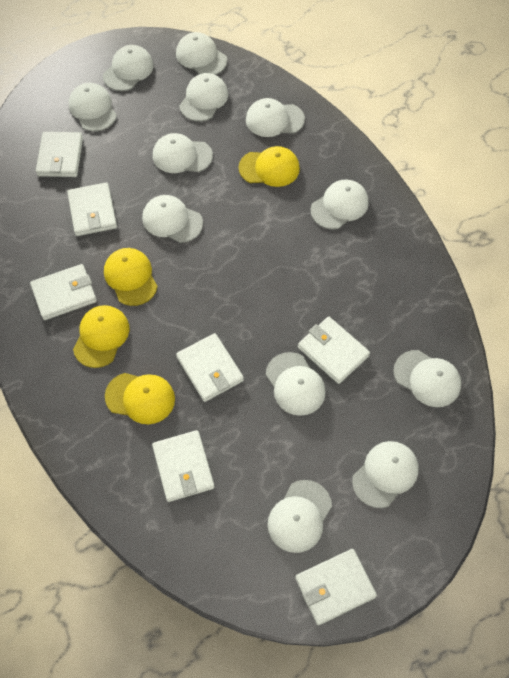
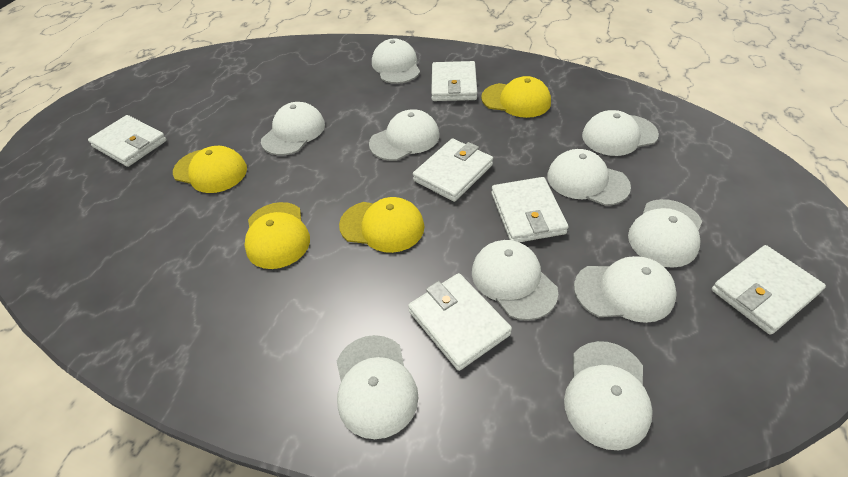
white cap: [69,83,117,132] [103,45,154,91] [142,195,203,243] [153,133,213,173] [176,32,227,75] [179,73,228,122] [246,98,305,137] [266,352,326,416] [268,480,332,553] [311,180,369,230] [352,441,419,508] [393,350,461,407] = 12 -> [261,102,325,155] [337,335,418,439] [369,109,440,161] [372,39,420,84] [472,240,558,320] [547,149,631,206] [564,341,653,450] [574,256,677,323] [582,110,659,156] [628,199,702,268] = 10
white wallet: [30,264,97,320] [36,132,83,177] [67,182,117,236] [152,430,215,502] [176,333,244,402] [295,549,377,625] [298,317,370,384] = 7 -> [88,115,167,167] [408,273,512,371] [413,138,493,202] [431,61,477,101] [491,177,568,242] [712,245,826,335] = 6

